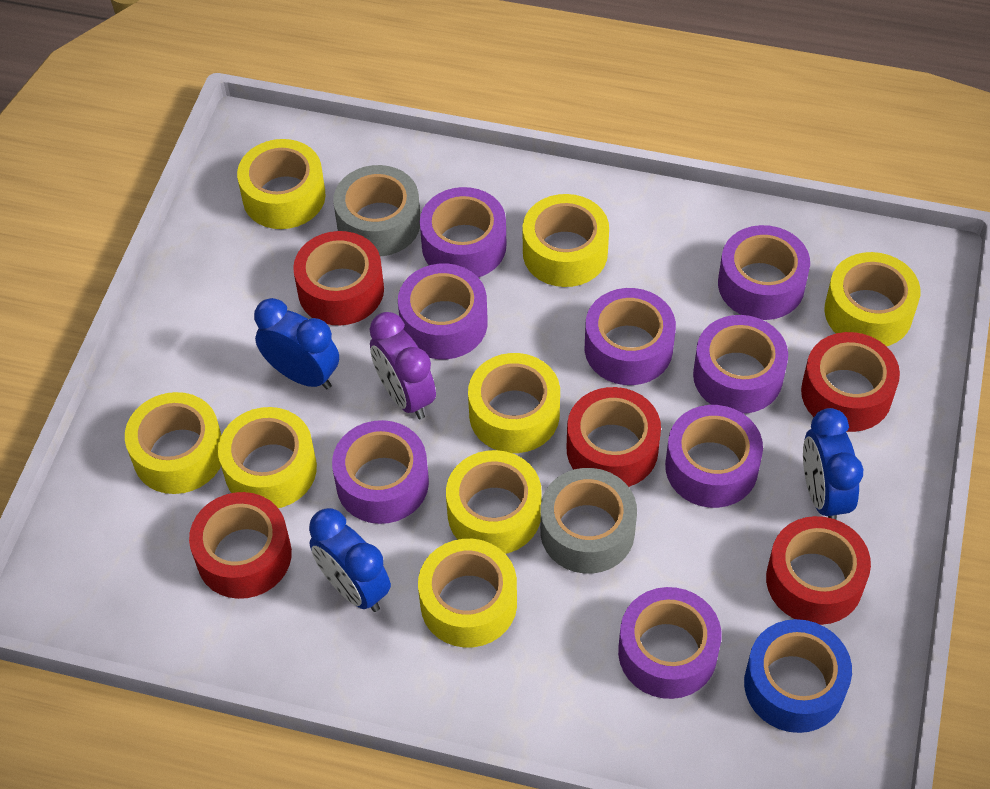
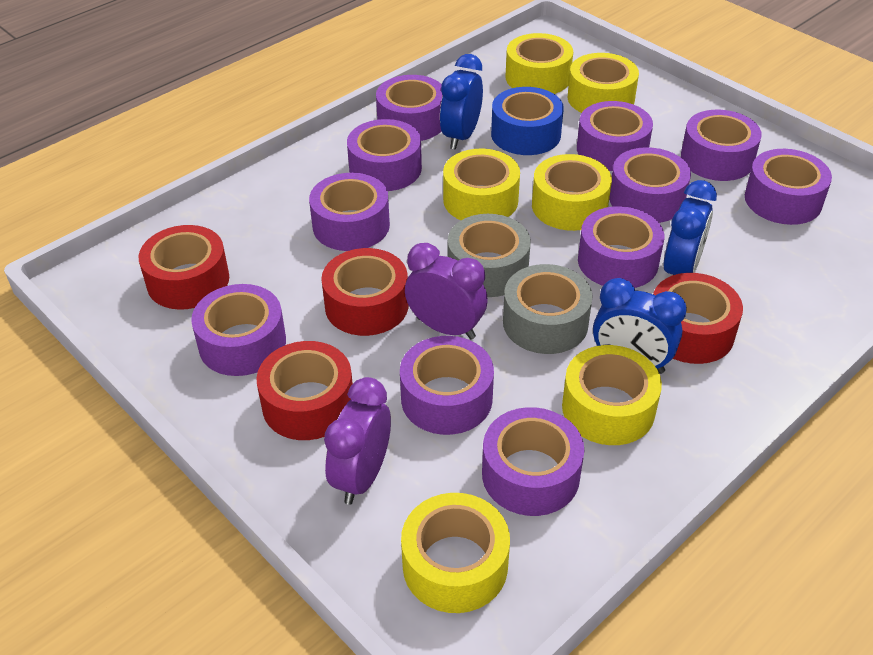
purple clock: [370,312,436,419] = 1 -> [324,377,391,505] [405,243,488,339] = 2
purple tape: [332,420,429,524] [398,264,488,359] [420,187,506,277] [585,288,676,385] [618,587,721,699] [665,405,763,508] [693,315,788,414] [718,225,810,320] = 8 -> [191,284,286,376] [309,173,390,251] [347,119,422,191] [376,75,443,141] [400,336,494,435] [482,407,584,516] [577,101,653,171] [578,206,664,288] [609,147,691,223] [681,110,762,181] [745,149,832,225] = 11
red tape: [189,492,292,599] [293,231,384,325] [567,387,661,487] [766,516,871,625] [801,332,900,432] = 5 -> [139,225,229,310] [256,341,353,440] [321,248,409,336] [653,273,743,364] = 4
yellow tape: [125,392,221,494] [218,407,317,508] [237,139,326,229] [418,539,517,647] [446,450,542,554] [468,353,560,453] [523,194,609,287] [824,252,920,346] = 8 -> [401,493,510,613] [443,149,520,220] [506,33,573,94] [532,154,612,231] [562,345,662,445] [568,53,639,113] = 6

